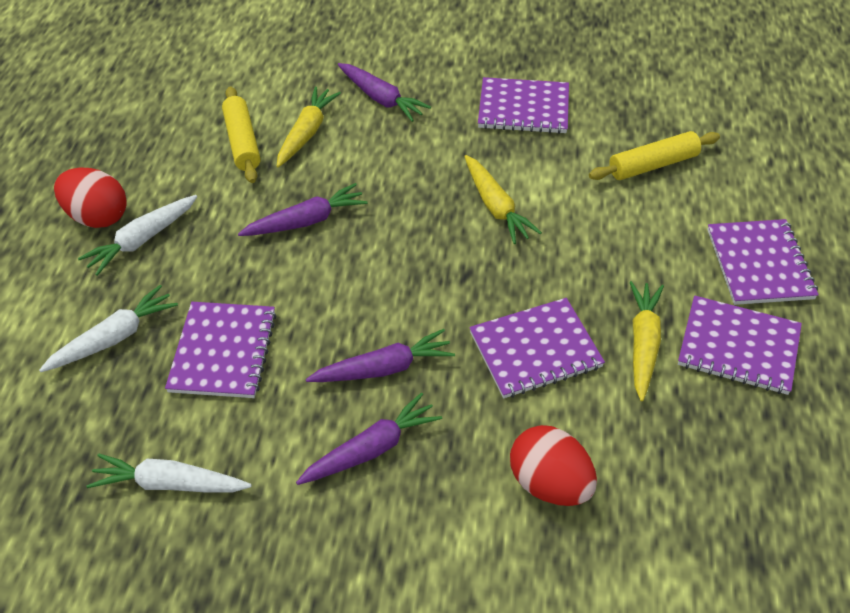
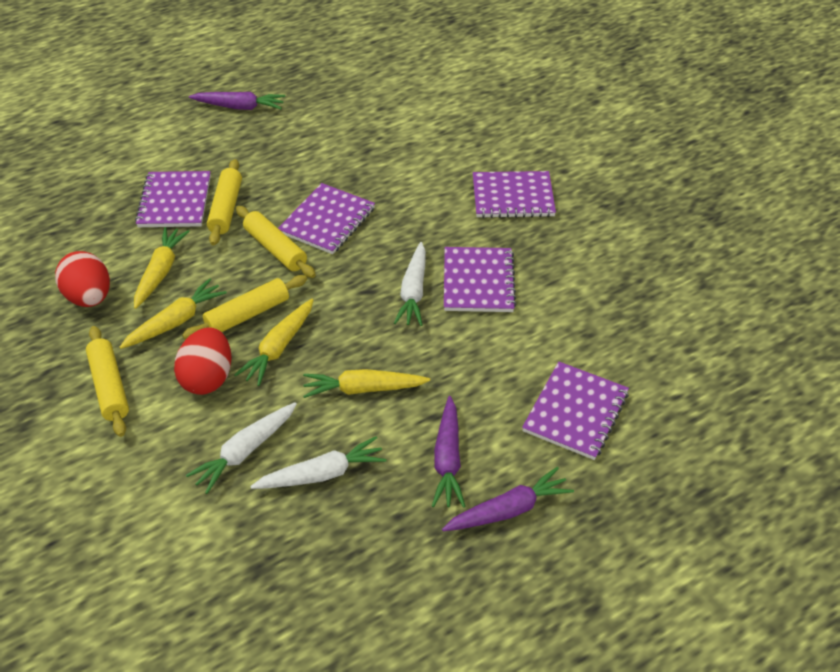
purple carrot: [238,183,368,236] [296,392,442,485] [306,329,455,382] [338,63,431,122] = 4 -> [189,92,285,110] [432,396,466,508] [442,467,574,531] = 3
yellow carrot: [277,87,341,167] [464,155,542,244] [630,281,664,401] = 3 -> [119,278,227,349] [134,227,190,309] [234,299,314,386] [303,369,430,398] = 4
yellow rolling pin: [222,86,261,183] [589,131,720,180] = 2 -> [86,326,129,437] [182,275,307,339] [207,159,242,246] [236,206,316,278] = 4

